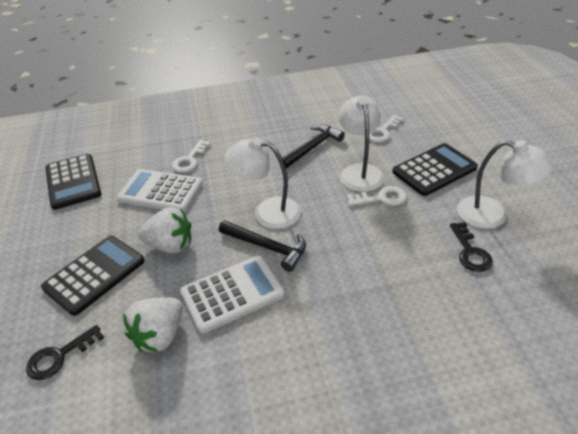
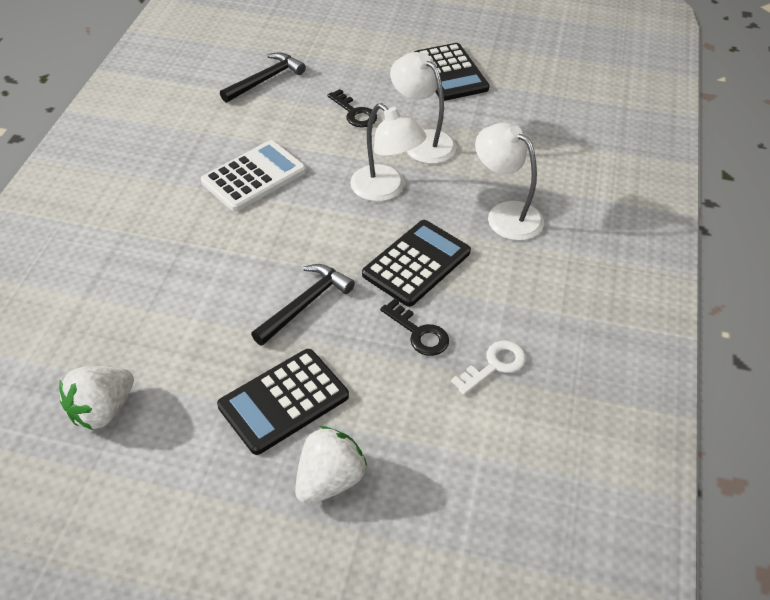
white calculator: [117,169,203,212] [180,256,285,334] = 2 -> [201,140,306,212] = 1
white key: [172,140,211,173] [347,186,407,206] [369,115,404,142] = 3 -> [451,341,526,395] = 1

